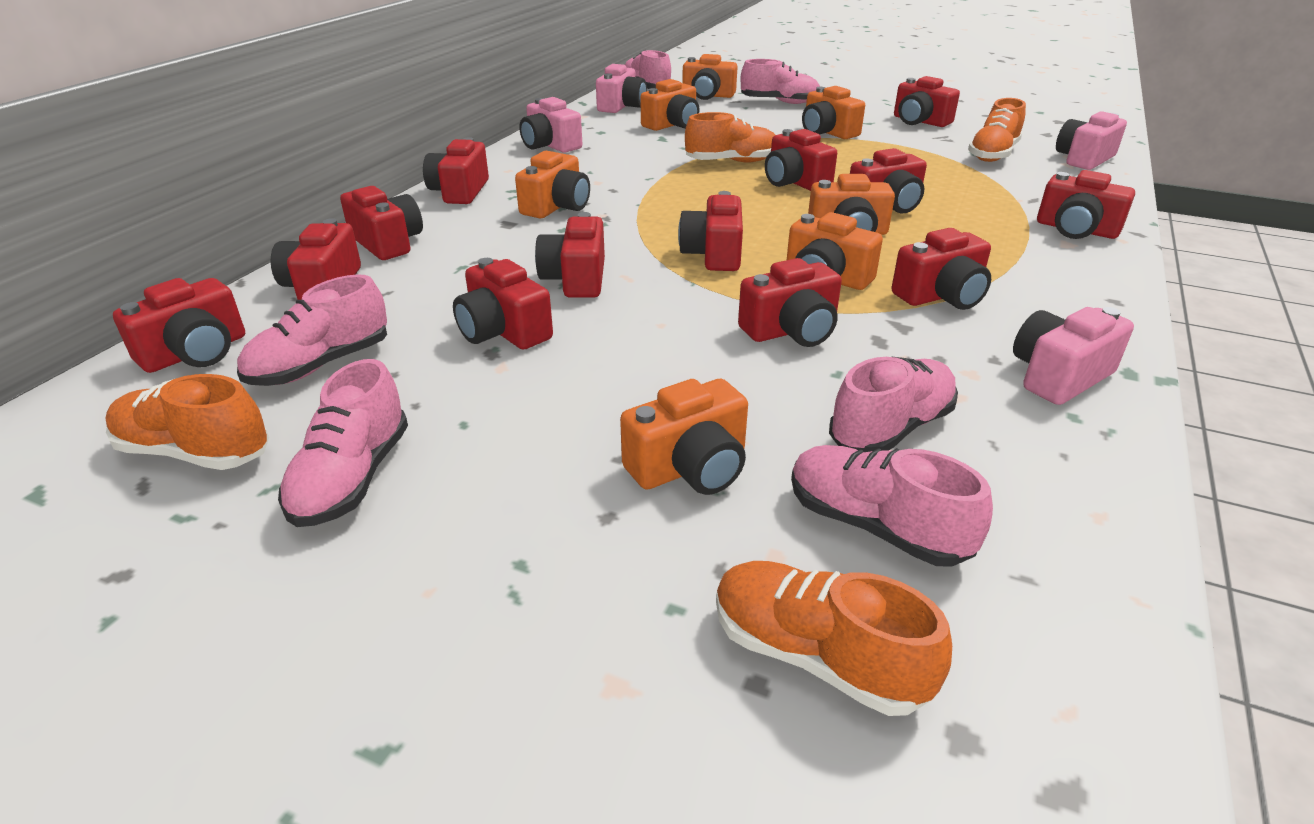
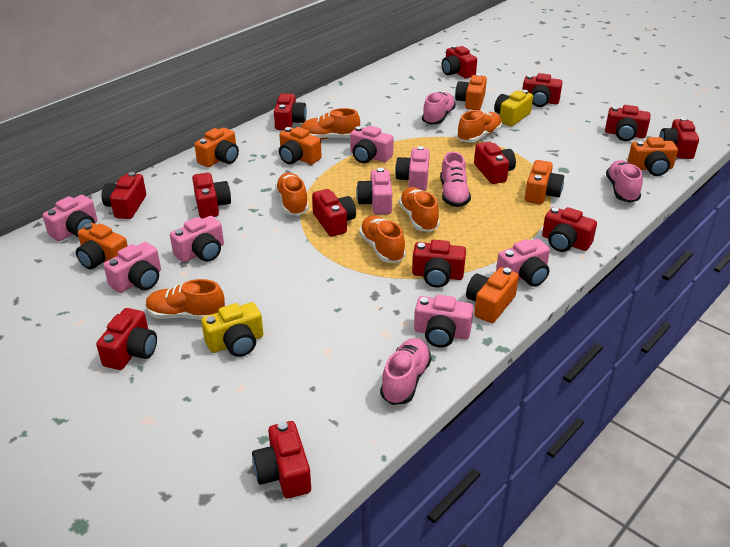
orange shoe: [105,374,269,470] [685,112,775,163] [716,561,952,716] [968,98,1026,162] = 4 -> [146,279,225,320] [275,173,309,216] [301,108,360,139] [359,216,406,263] [399,187,440,232] [457,110,502,143] = 6
pink camera: [519,97,582,153] [596,64,647,113] [1013,307,1134,405] [1056,111,1127,170] = 4 -> [43,195,97,241] [104,242,161,293] [170,216,224,262] [350,125,394,163] [356,168,392,214] [395,146,430,191] [414,295,474,348] [496,239,550,287] = 8
pink shoe: [237,274,387,386] [278,359,408,527] [625,50,671,89] [741,59,820,104] [791,445,993,567] [829,357,958,452] = 6 -> [380,338,431,405] [422,92,456,124] [440,152,471,207] [606,160,643,203] = 4
yellow camera: none = 0 -> [201,302,263,357] [494,90,533,126] = 2

